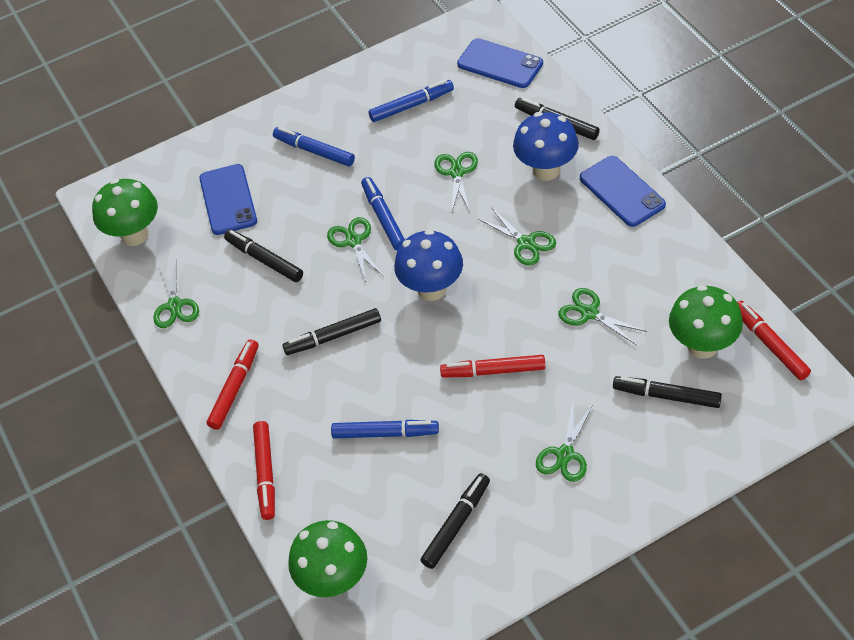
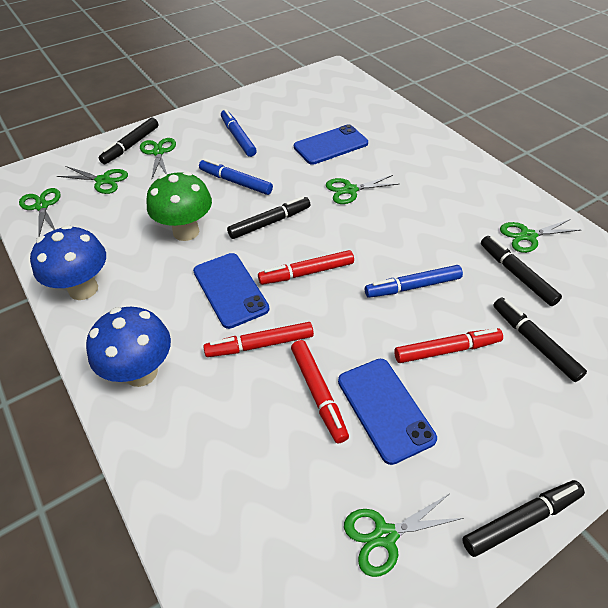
blue marker: [273,127,355,167] [331,420,439,439] [361,177,405,250] [369,79,454,122] = 4 -> [199,159,273,195] [221,109,257,157] [365,265,463,298] = 3
green mushroom: [92,179,158,246] [288,520,367,597] [669,285,743,359] = 3 -> [146,171,212,241] = 1

